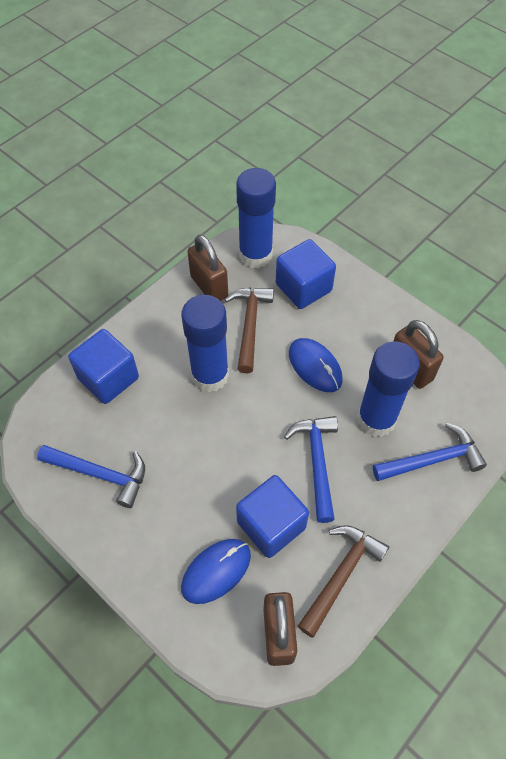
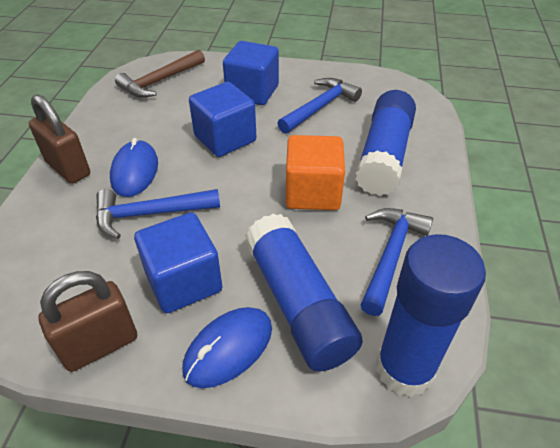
brown hammer: [224,288,274,373] [298,525,389,638] = 2 -> [115,50,205,98] = 1
brown padlock: [187,234,228,301] [264,592,297,666] [394,320,444,389] = 3 -> [29,94,90,184] [38,271,137,372] = 2
orange cube: none = 0 -> [286,135,345,210] = 1

